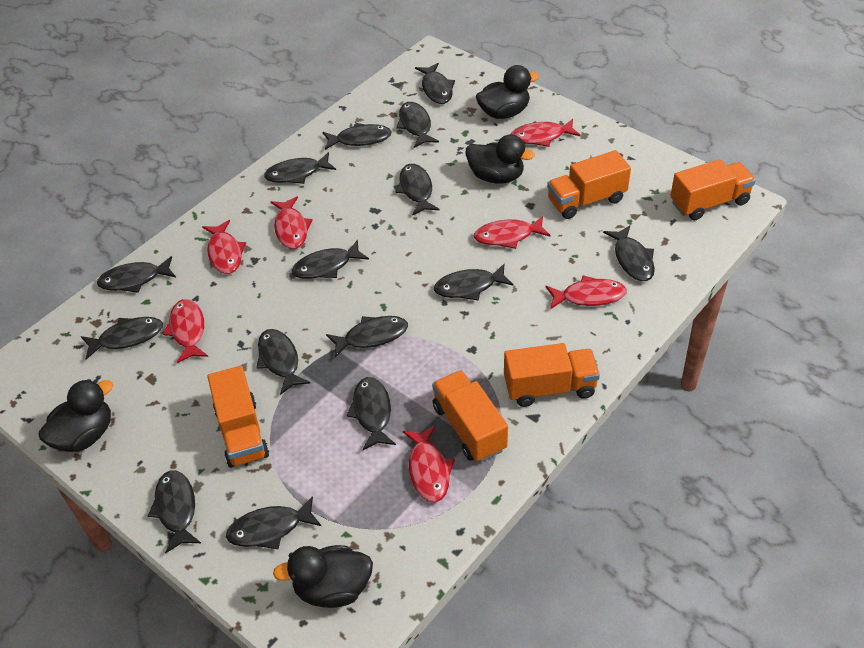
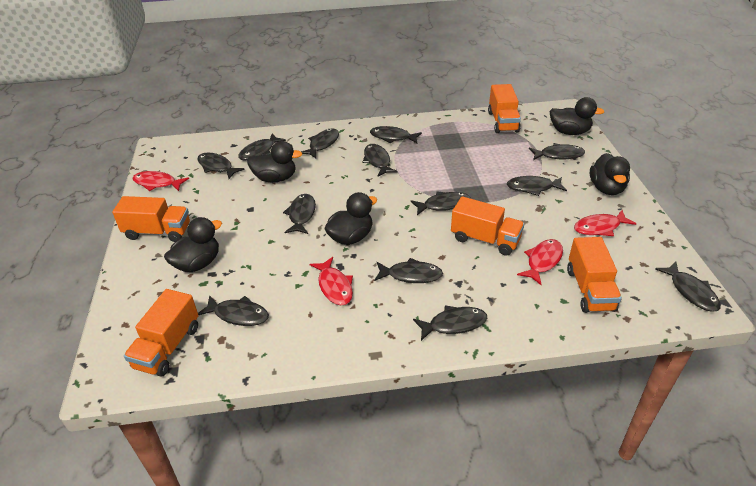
black duck: [38,379,113,452] [273,545,373,608] [465,134,535,184] [476,65,539,119] = 4 -> [164,217,222,272] [247,141,302,183] [324,192,377,245] [550,97,605,135] [590,153,630,195] = 5
black fish: [81,317,163,360] [97,256,176,293] [148,470,201,553] [226,496,321,549] [256,329,310,395] [264,152,336,184] [292,240,369,279] [323,123,392,150] [326,316,408,358] [346,377,396,450] [396,102,439,148] [396,164,439,216] [415,63,455,104] [434,264,514,301] [603,225,655,281] = 15 -> [197,153,245,179] [198,295,269,326] [238,133,286,161] [283,194,316,234] [301,128,339,158] [363,144,398,177] [370,126,422,144] [374,258,443,283] [410,191,471,215] [413,305,487,341] [507,176,567,196] [529,143,585,160] [655,262,721,312] = 13
red fish: [163,299,208,363] [202,220,246,274] [271,196,312,249] [403,425,455,502] [474,216,551,249] [511,119,581,147] [546,275,627,309] = 7 -> [132,171,189,191] [309,257,353,305] [517,239,563,285] [574,210,636,236] = 4

